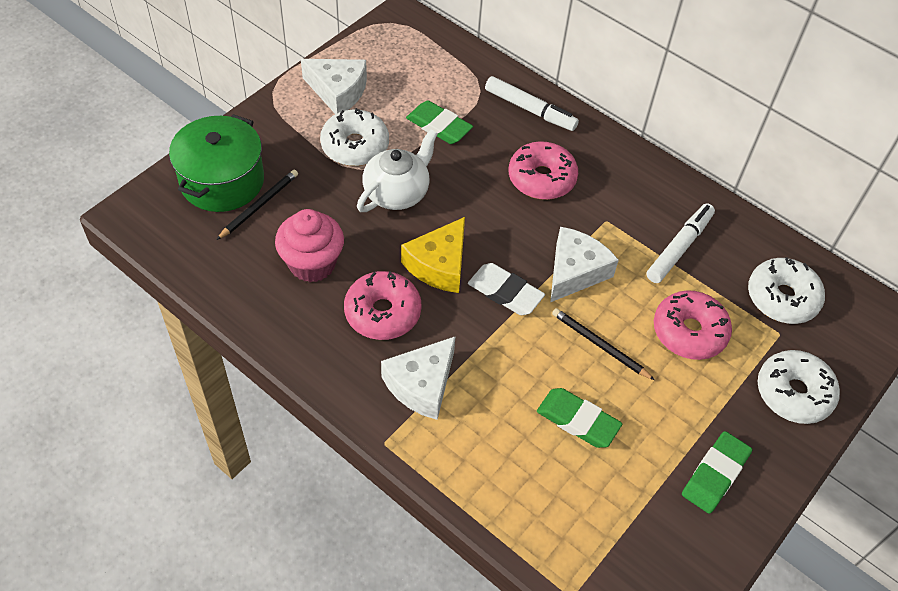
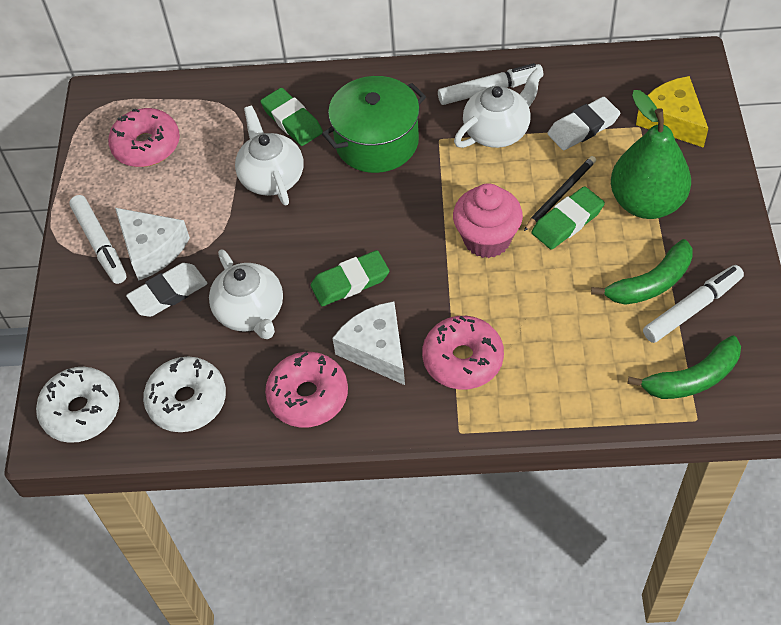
black pencil: [216,170,298,240] [552,308,655,380] = 2 -> [524,156,596,231] = 1
green banana: none = 0 -> [591,239,692,305] [627,335,741,399] = 2
green pear: none = 0 -> [611,90,691,219] = 1
white cheese: [301,59,367,114] [381,336,456,420] [550,227,619,302] = 3 -> [115,208,190,281] [332,301,405,385] = 2
white donut: [320,108,389,166] [748,257,825,324] [758,350,840,424] = 3 -> [36,367,119,443] [143,356,226,432] = 2
white eraser: [468,263,545,315] = 1 -> [126,263,208,317] [548,97,620,151] = 2
white marker: [485,76,579,131] [646,203,715,283] = 2 -> [69,195,126,284] [438,63,543,105] [643,265,744,343] = 3
white teapot: [357,129,438,212] = 1 -> [209,249,283,339] [235,106,303,206] [454,68,543,148] = 3

